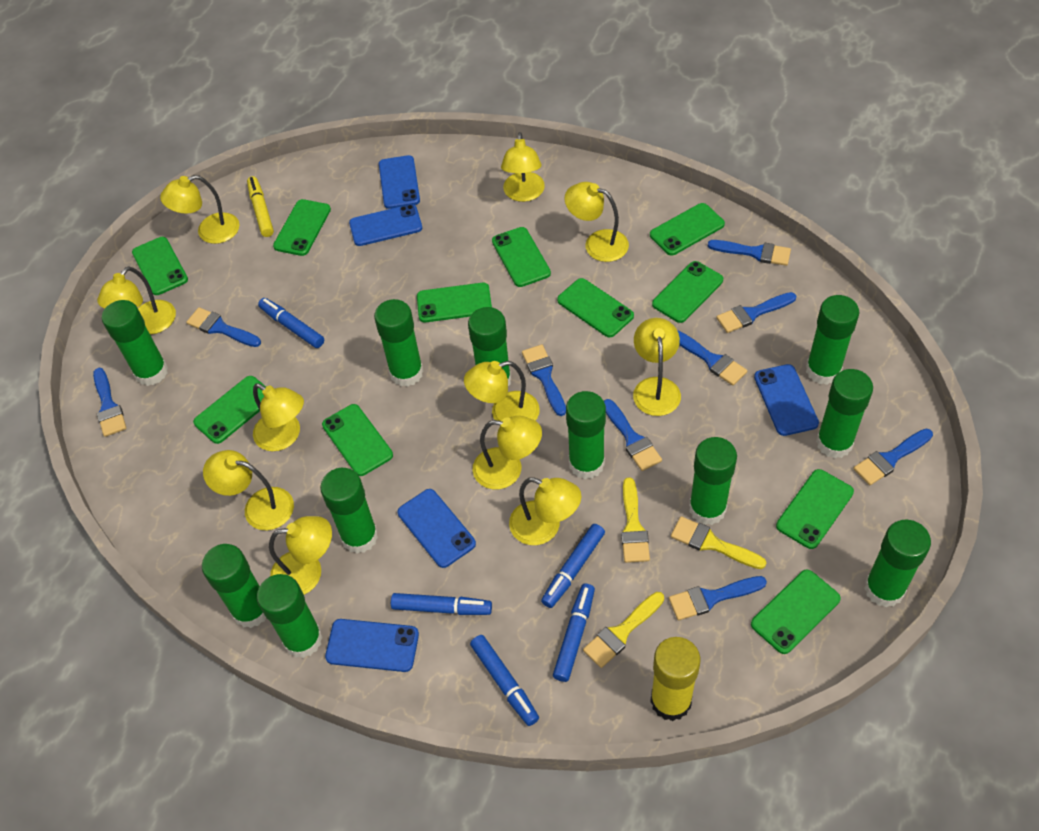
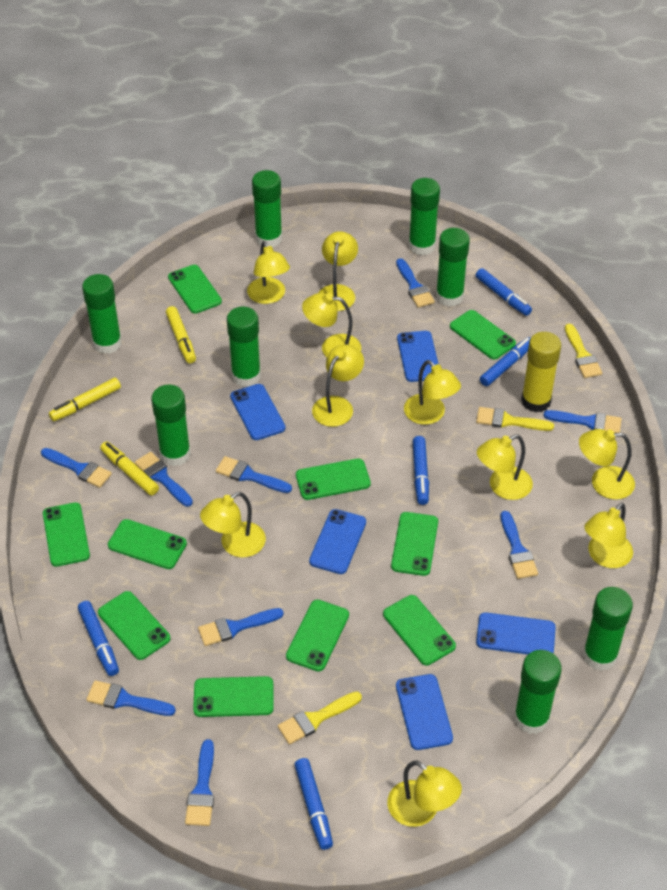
green glue stick: [102,300,168,386] [202,544,266,628] [257,574,323,658] [320,468,378,554] [374,299,423,387] [468,307,511,386] [566,391,606,479] [689,437,737,525] [806,295,859,385] [816,369,873,458] [864,519,931,607] = 11 -> [82,274,122,354] [151,385,191,466] [227,307,261,387] [252,170,282,247] [408,178,440,255] [436,228,470,306] [514,650,562,734] [583,587,633,671] = 8
green phone: [132,237,188,295] [193,376,266,444] [273,199,331,256] [322,404,393,476] [417,283,492,322] [492,227,551,287] [557,278,634,337] [650,203,725,256] [652,261,723,323] [751,570,841,654] [776,469,854,549] = 11 -> [43,502,90,567] [98,591,170,660] [108,519,187,569] [168,265,222,313] [193,676,274,717] [286,600,349,671] [296,458,371,500] [383,595,456,665] [391,512,438,576] [450,310,516,359] = 10
yellow lamp: [97,267,176,334] [160,175,240,244] [203,450,294,530] [253,383,304,451] [269,516,332,595] [464,361,540,421] [472,416,542,489] [501,132,545,202] [509,477,581,545] [565,182,629,262] [633,318,681,416] = 11 -> [200,492,266,557] [247,241,290,304] [302,293,361,357] [312,344,364,427] [318,231,358,311] [387,760,462,827] [404,360,461,425] [477,434,533,500] [579,429,635,500] [584,503,633,568] = 10
yellow marker: [247,176,274,237] = 1 -> [49,378,121,421] [100,441,159,495] [166,306,196,364] = 3

